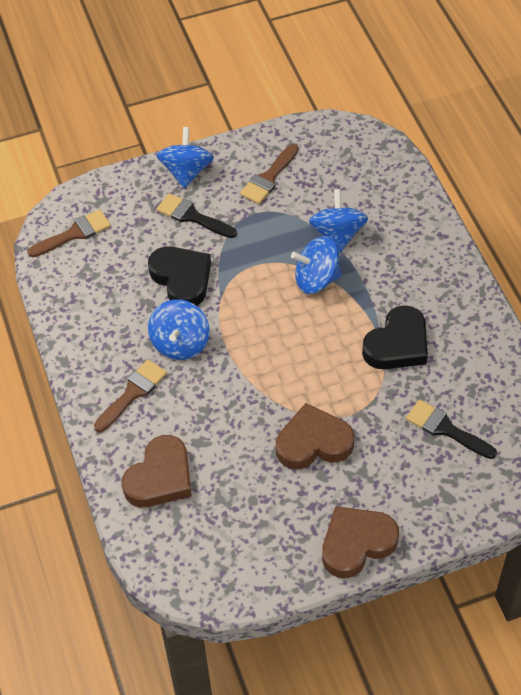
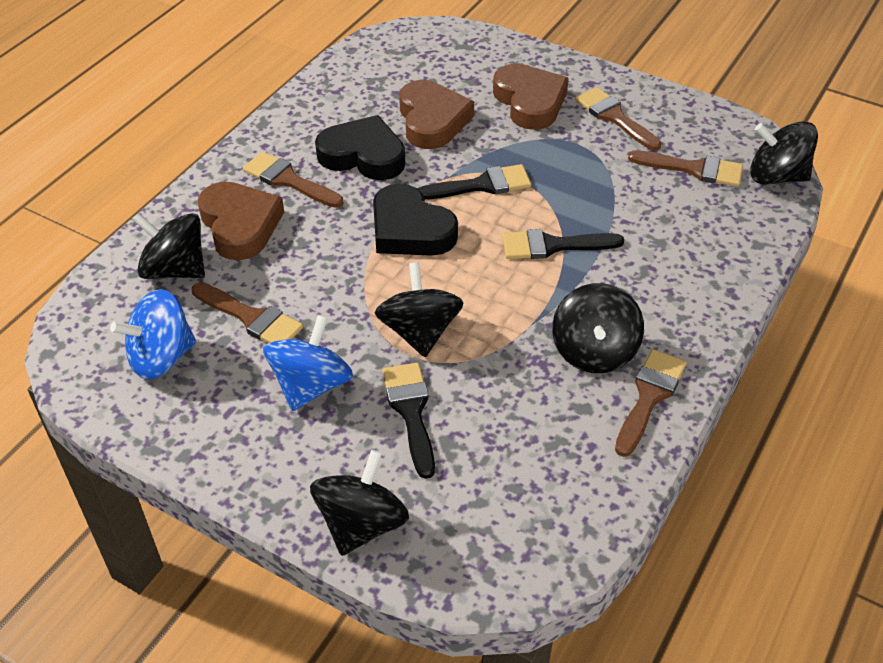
black brush: [157,193,237,238] [406,399,497,459] = 2 -> [382,363,435,479] [418,164,531,200] [502,229,624,259] = 3
black spinning top: none = 0 -> [132,212,205,279] [310,450,409,556] [375,262,464,357] [552,283,644,373] [750,121,818,185] = 5
blue spinning top: [148,299,210,360] [157,127,214,188] [291,236,342,294] [309,189,368,252] = 4 -> [110,289,196,380] [263,315,353,411] = 2
brown brush: [27,209,111,257] [94,359,167,432] [240,144,298,204] = 3 -> [192,282,303,343] [243,152,343,208] [575,87,662,151] [615,349,687,457] [628,150,743,187] = 5

